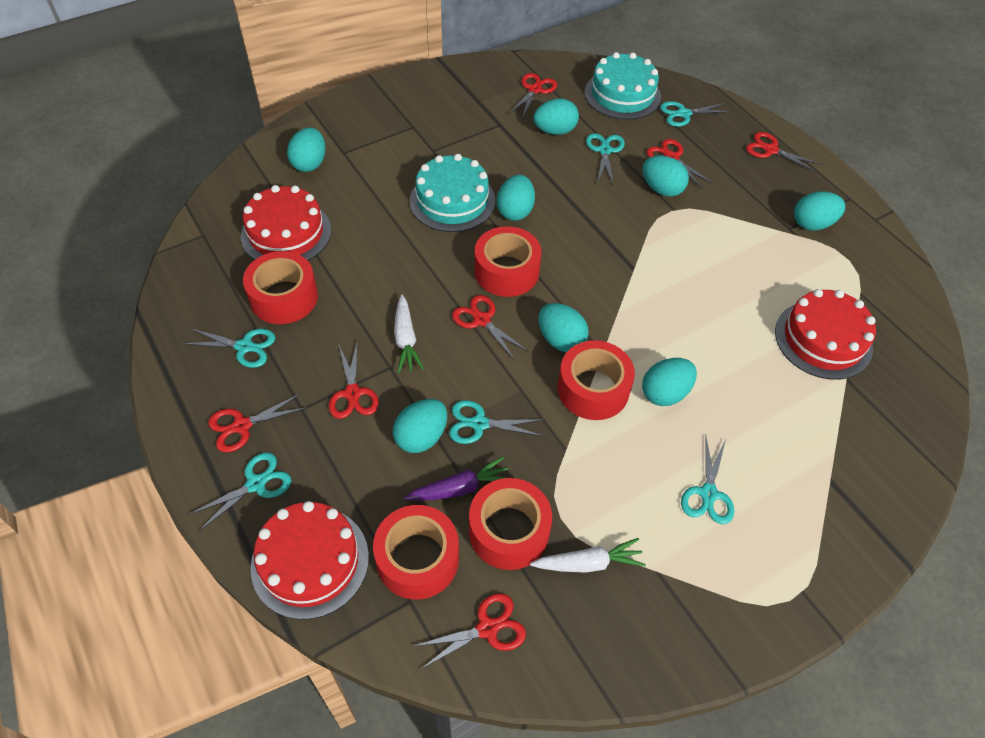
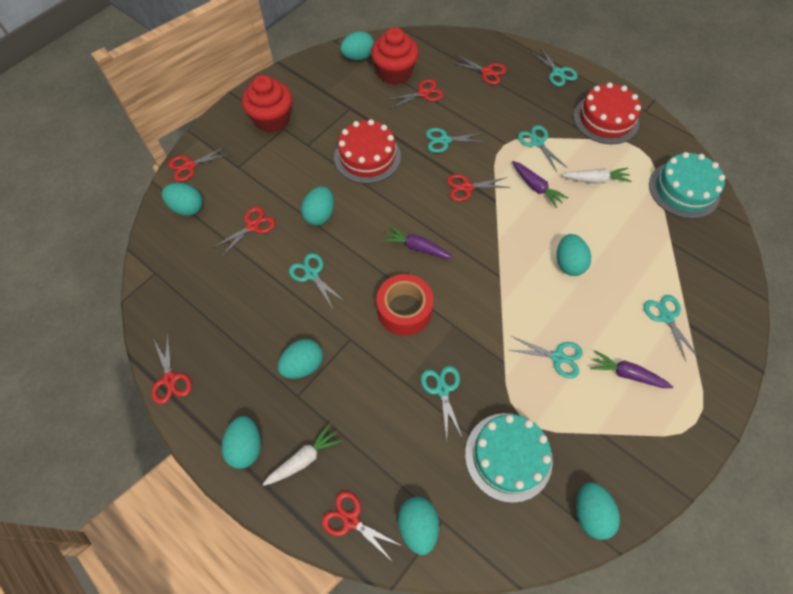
purple carrot: [404,456,508,501] = 1 -> [382,226,453,258] [512,161,568,208] [590,350,673,388] = 3
red cake: [241,185,331,260] [251,501,369,620] [775,289,876,380] = 3 -> [334,119,401,184] [574,82,641,144] = 2
red cupcake: none = 0 -> [242,75,292,133] [371,27,419,85] = 2
red tape: [243,251,318,324] [373,505,459,600] [469,478,552,570] [474,226,541,297] [558,340,635,420] = 5 -> [376,274,433,336] = 1
turquoise scissors: [182,328,275,368] [188,453,291,531] [449,400,544,444] [586,133,625,185] [660,101,732,127] [681,437,734,524] = 6 -> [289,253,345,309] [421,366,463,440] [426,128,486,153] [510,336,583,378] [518,125,567,172] [531,47,578,86] [644,295,699,361] = 7

